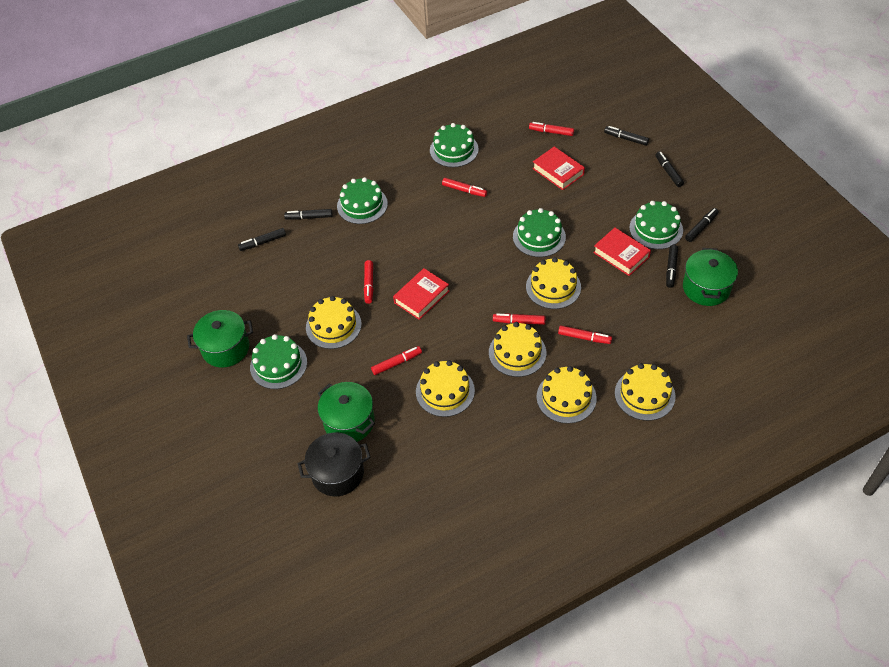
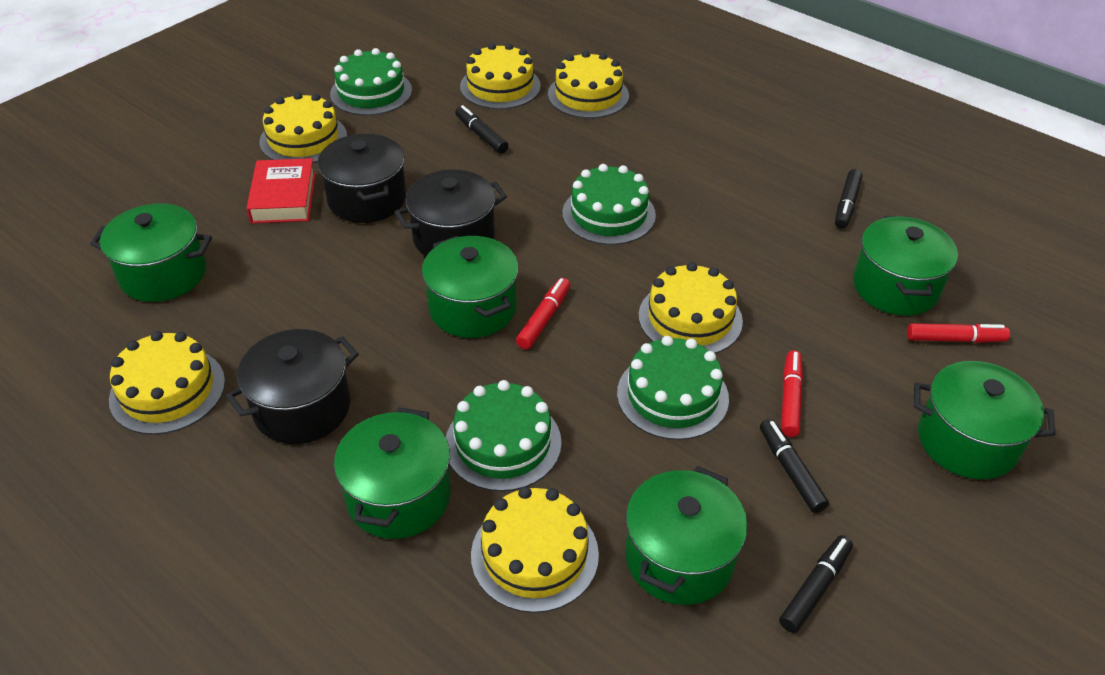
black marker: [238,228,286,251] [284,209,333,220] [604,126,649,146] [656,151,684,187] [666,245,678,288] [685,208,719,242] = 6 -> [455,105,508,154] [760,419,829,513] [779,535,853,633] [835,169,863,229] = 4
black pot: [298,432,371,496] = 1 -> [226,329,359,444] [318,134,406,223] [394,170,507,256] = 3
green cake: [250,334,307,389] [337,177,388,224] [430,123,479,167] [513,208,566,257] [629,201,683,249] = 5 -> [330,48,412,116] [446,380,562,492] [562,164,656,245] [617,336,729,440] = 4
green pot: [187,310,253,367] [318,382,375,442] [683,248,738,306] = 3 -> [90,203,212,302] [334,407,451,539] [422,236,519,338] [625,466,748,605] [853,216,958,316] [914,361,1056,479] = 6
red book: [393,268,449,320] [533,146,585,190] [593,228,651,276] = 3 -> [246,158,316,223] = 1
red marker: [364,260,373,304] [371,346,422,375] [442,178,487,197] [493,313,546,325] [529,122,574,136] [558,326,612,344] = 6 -> [516,278,570,349] [781,350,803,437] [907,323,1010,343] = 3

